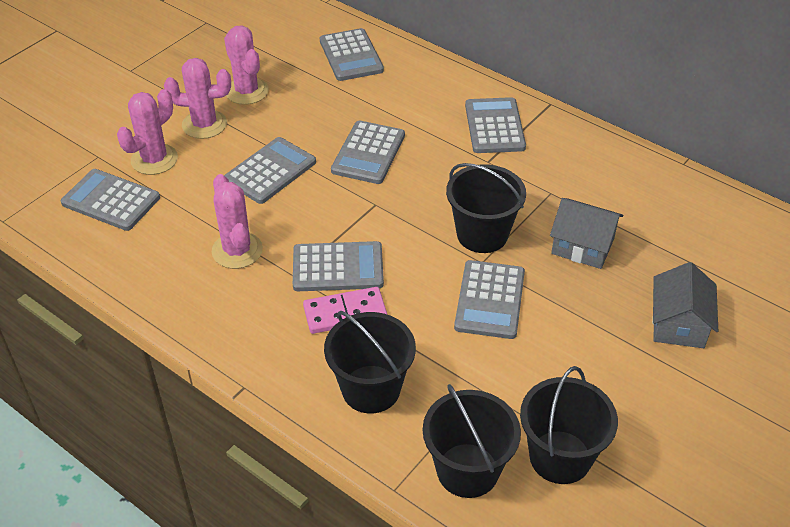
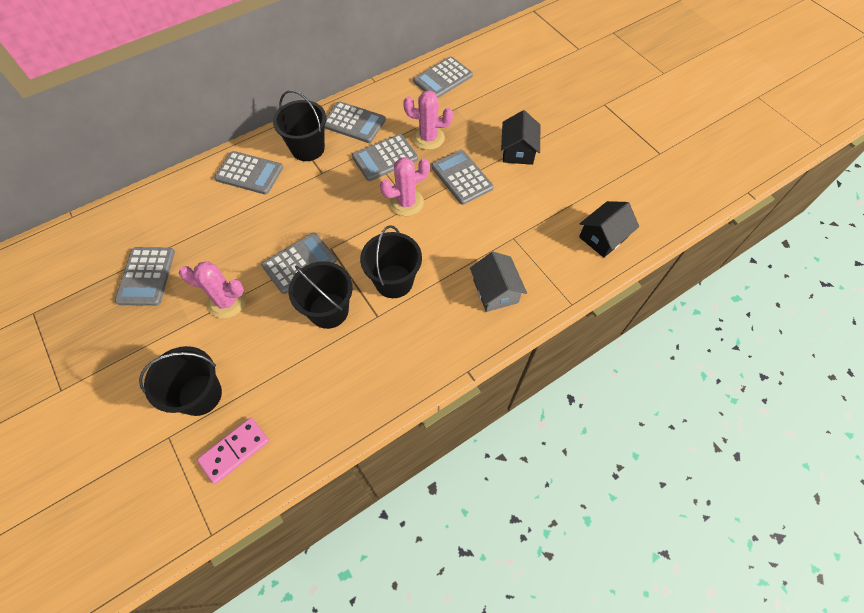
black house: none = 0 -> [501,110,540,165] [579,201,639,258] = 2
grey house: [550,198,623,269] [653,262,718,348] = 2 -> [470,252,527,312] = 1
pink cactus: [117,89,178,175] [164,58,231,139] [212,174,263,269] [224,25,269,105] = 4 -> [179,261,246,319] [380,157,430,216] [403,90,453,150] = 3

